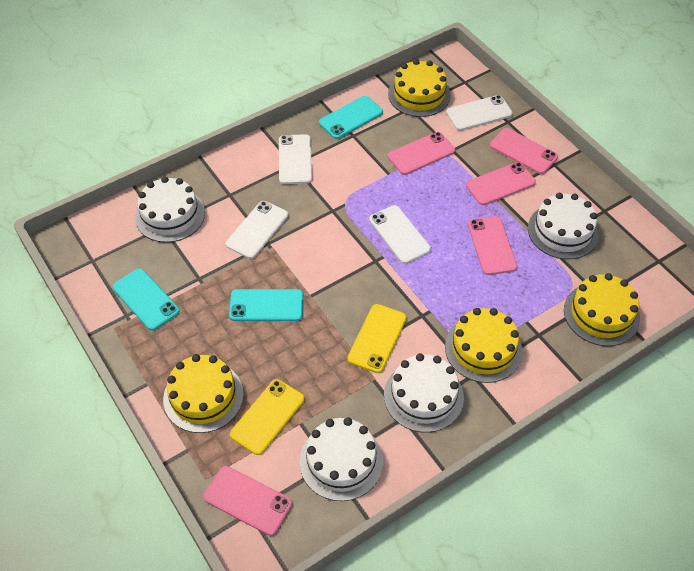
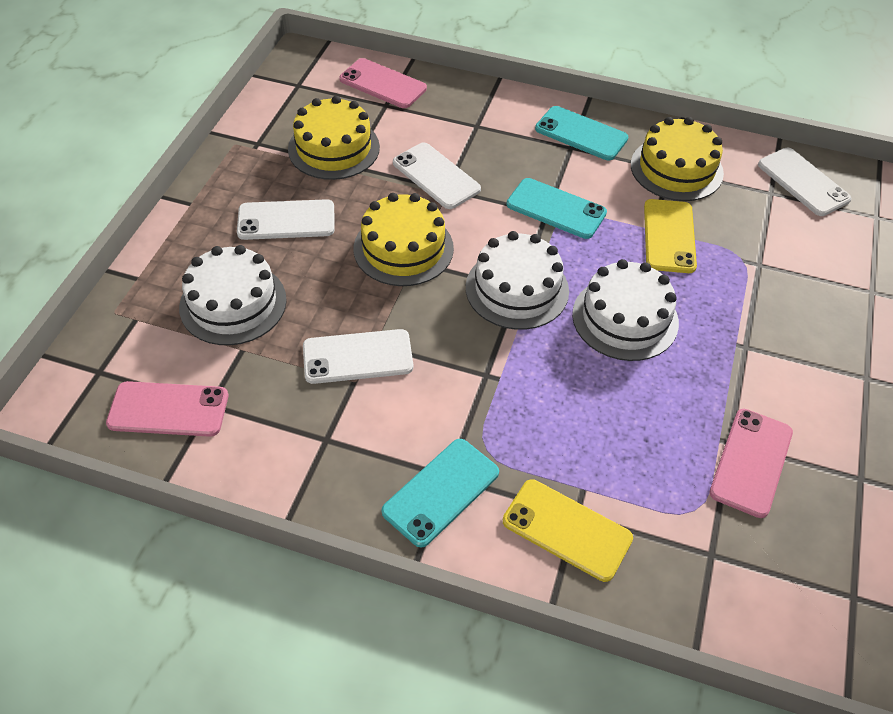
pink phone: [203,466,292,536] [388,132,455,175] [466,162,536,205] [468,216,518,275] [490,128,558,174] = 5 -> [106,381,228,437] [339,58,427,108] [709,409,793,518] = 3
white cake: [135,177,205,243] [300,417,383,501] [384,353,464,433] [528,193,599,259] = 4 -> [179,245,287,345] [466,231,569,330] [572,259,679,361] = 3
yellow cake: [163,354,244,433] [388,59,451,117] [445,308,522,383] [564,273,640,346] = 4 -> [288,96,380,180] [354,193,454,286] [631,117,724,201] = 3

